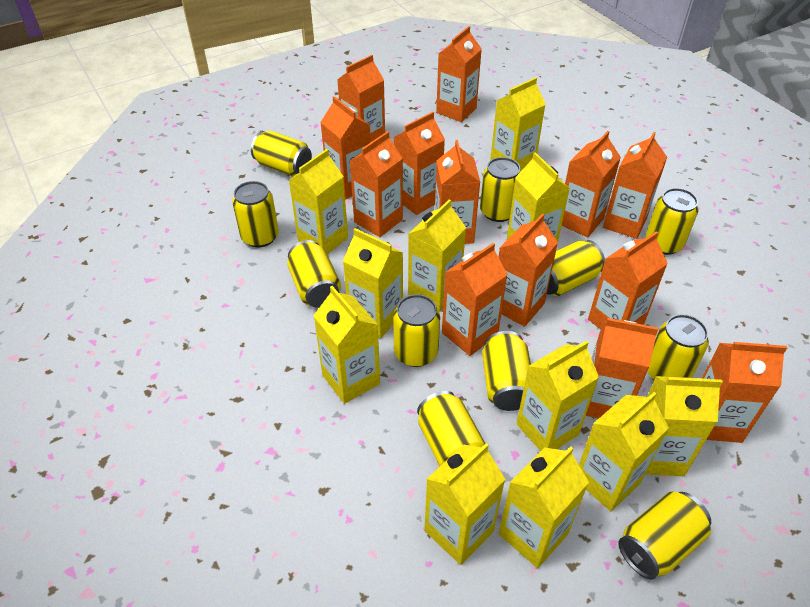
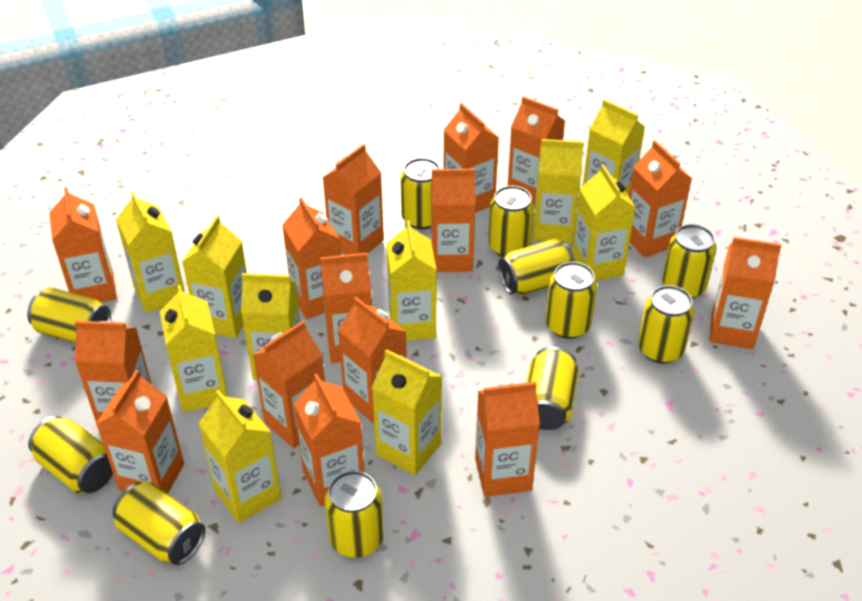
orange carton: [321,96,371,200] [337,55,385,142] [350,131,403,237] [393,112,445,215] [435,140,480,244] [436,26,482,122] [442,243,508,356] [499,213,558,327] [562,131,621,237] [586,318,658,418] [588,231,668,330] [603,132,667,239] [702,342,787,443] = 13 -> [50,187,117,302] [74,321,151,423] [96,370,184,494] [253,320,325,448] [282,197,341,319] [294,373,365,507] [320,253,372,363] [322,144,384,255] [338,297,407,423] [431,169,476,272] [444,103,499,213] [475,382,540,497] [508,96,565,205] [629,141,692,258] [709,237,781,349] = 15
yellow carton: [289,149,348,254] [313,286,380,404] [343,228,403,338] [408,199,466,312] [424,443,506,565] [490,77,546,171] [499,446,589,568] [507,152,570,241] [516,341,599,451] [579,392,669,511] [646,376,723,476] = 11 -> [116,192,185,313] [160,285,228,412] [182,216,247,338] [198,390,281,523] [241,273,300,380] [372,349,442,475] [386,220,437,341] [533,139,584,243] [572,164,636,281] [583,99,645,196] = 10

